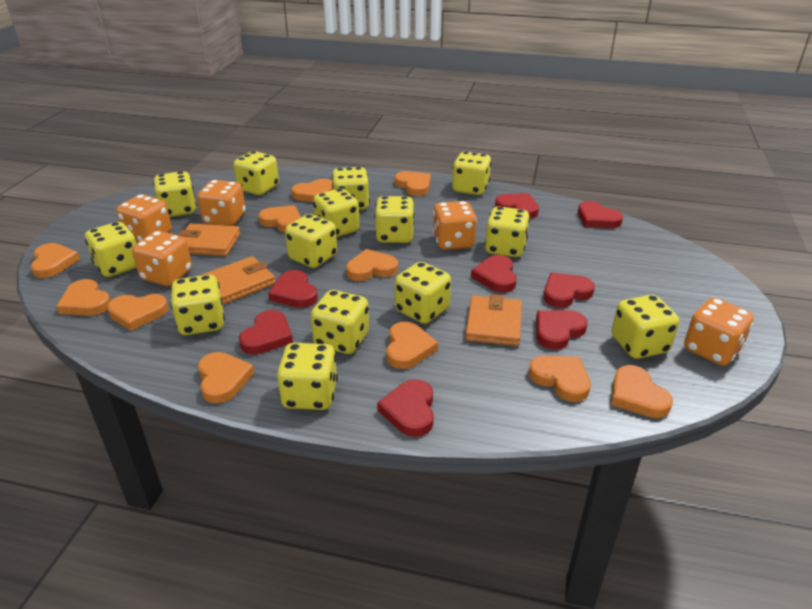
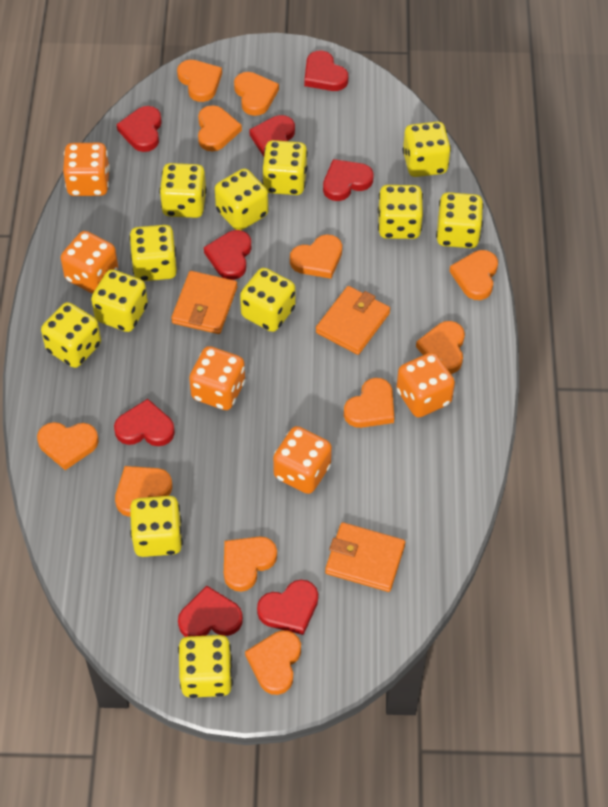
yellow dice: [85,222,137,277] [153,171,197,217] [170,275,225,335] [233,151,279,195] [277,343,338,410] [285,214,337,268] [311,290,369,354] [313,188,360,237] [332,167,370,210] [374,196,414,243] [395,262,451,324] [452,152,491,195] [485,206,530,257] [611,295,679,359] = 14 -> [41,302,101,368] [91,269,148,332] [129,225,177,281] [130,496,183,557] [159,163,207,218] [178,635,233,698] [215,169,268,230] [240,268,295,332] [262,140,308,195] [378,185,423,239] [402,121,451,177] [436,192,483,248] = 12

